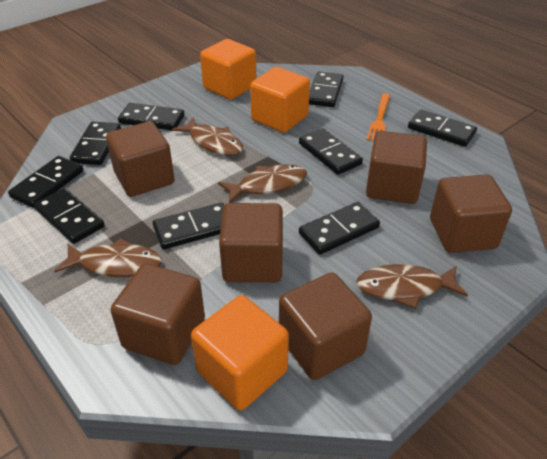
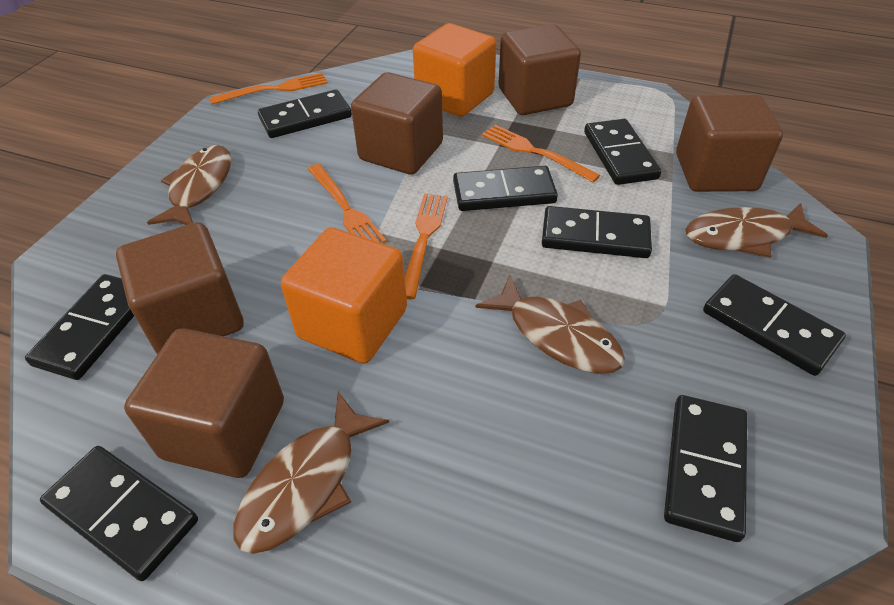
black domino: [8,156,83,208] [34,188,105,244] [70,122,121,165] [118,103,185,130] [153,203,224,250] [299,128,363,175] [299,202,380,255] [309,71,344,107] [408,109,477,147] = 9 -> [25,274,134,380] [40,446,198,581] [258,89,352,138] [453,166,558,211] [542,206,652,258] [584,119,661,185] [664,395,747,542] [703,274,846,376] = 8
brown cube: [106,121,175,197] [111,263,205,365] [219,203,283,283] [279,272,372,380] [366,131,427,204] [430,174,512,253] = 6 -> [116,222,244,354] [124,329,284,478] [351,72,443,175] [499,24,581,115] [676,94,783,192] = 5
orange cube: [191,295,289,410] [200,39,256,100] [250,67,310,133] = 3 -> [281,227,407,364] [413,23,496,117] = 2
orange fork: [367,94,390,141] = 1 -> [209,73,328,105] [308,164,387,243] [405,194,448,299] [482,125,600,182] = 4

